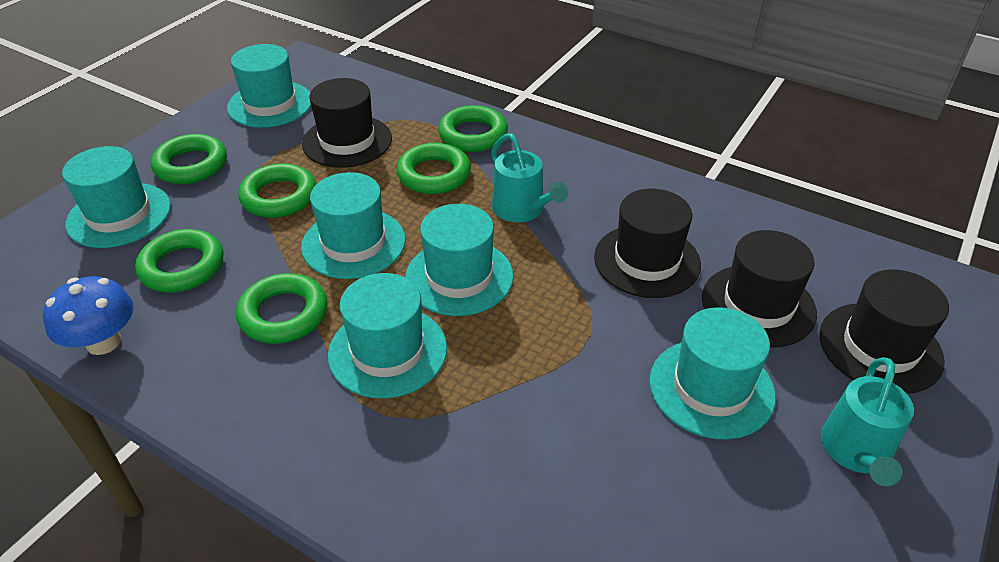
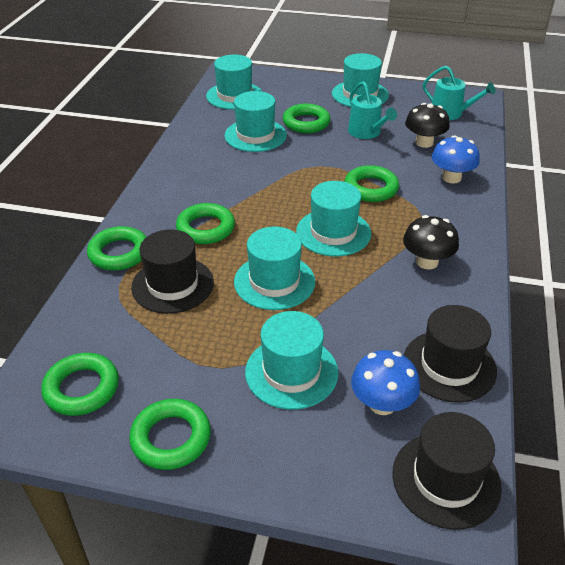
black hat: [302,78,392,168] [594,189,701,298] [702,230,817,347] [819,269,949,394] = 4 -> [131,229,214,314] [392,412,502,530] [404,305,497,403] = 3
black mushroom: none = 0 -> [403,215,459,270] [405,103,450,148] = 2
blue mushroom: [43,276,133,355] = 1 -> [351,350,420,415] [432,135,480,183] = 2

